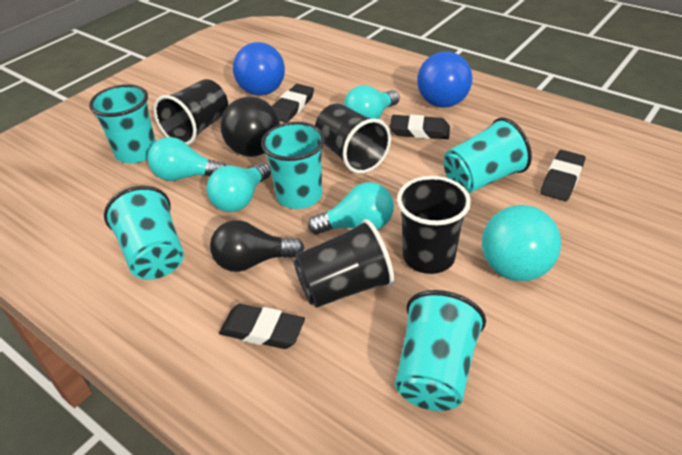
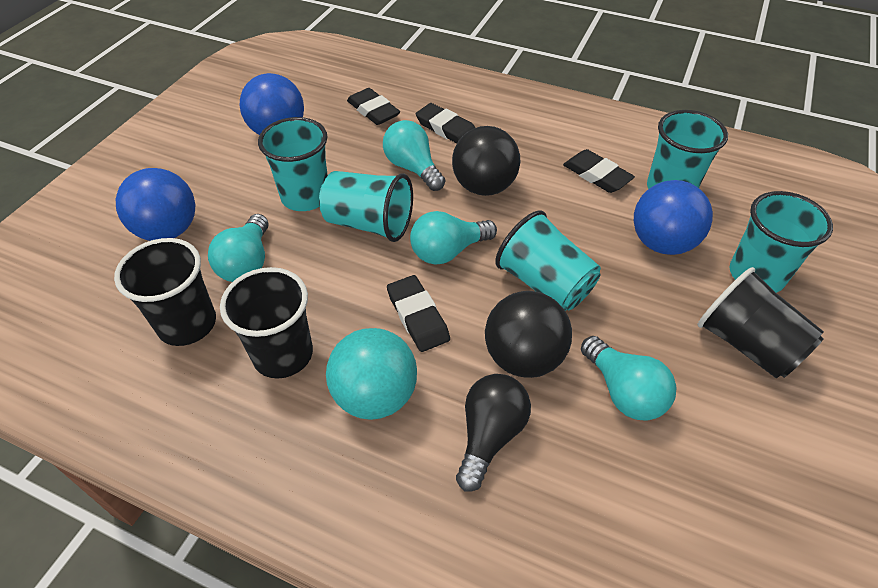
black ball: [220,97,280,157] = 1 -> [452,126,520,196] [485,291,572,378] = 2
black cup: [154,79,228,145] [293,219,394,308] [315,104,391,174] [397,176,471,274] = 4 -> [114,238,216,346] [220,267,313,379] [698,267,824,378] = 3
blue ball: [233,42,285,96] [417,51,472,108] = 2 -> [116,168,195,241] [239,73,304,135] [634,180,713,255] = 3

